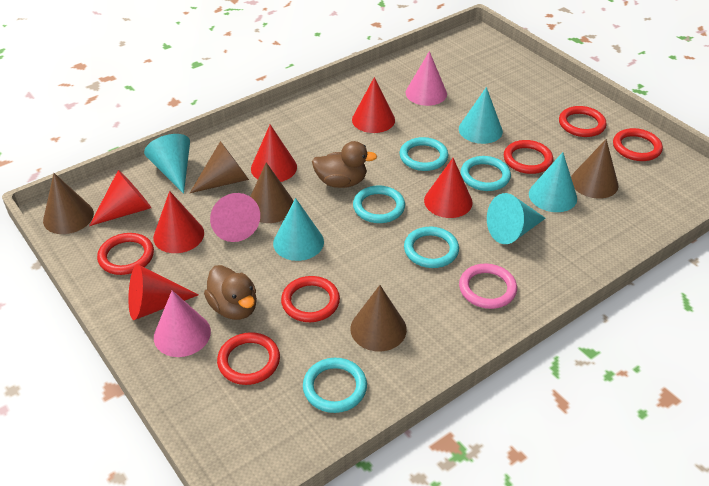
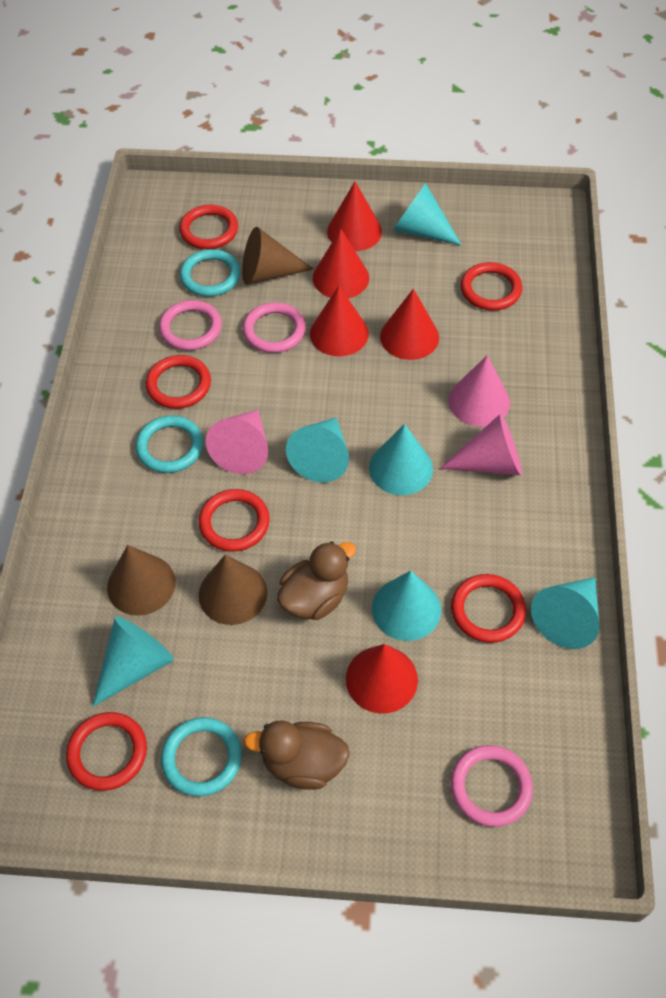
brown cone: [43,173,94,234] [190,141,249,193] [250,162,294,223] [350,285,407,351] [571,139,618,199] = 5 -> [107,545,176,616] [199,554,267,625] [242,227,313,285] = 3
pink ring: [459,264,517,309] = 1 -> [159,300,222,351] [243,302,306,353] [451,745,533,827] = 3
red cone: [89,170,151,226] [128,264,198,320] [153,191,204,253] [251,124,297,182] [352,77,395,133] [424,158,473,218] = 6 -> [310,286,369,356] [313,229,369,298] [327,182,382,251] [346,644,418,714] [380,289,439,360] = 5
turquoise cone: [144,134,190,194] [273,198,324,261] [459,87,503,144] [487,193,546,244] [529,152,577,212] = 5 -> [92,617,174,707] [286,417,349,482] [369,424,433,495] [372,570,441,641] [393,183,462,245] [531,577,599,649] = 6
turquoise ring: [303,358,367,413] [353,185,405,223] [399,137,448,171] [404,227,459,268] [460,156,511,191] = 5 -> [135,415,203,473] [161,717,242,797] [180,249,240,297] = 3

